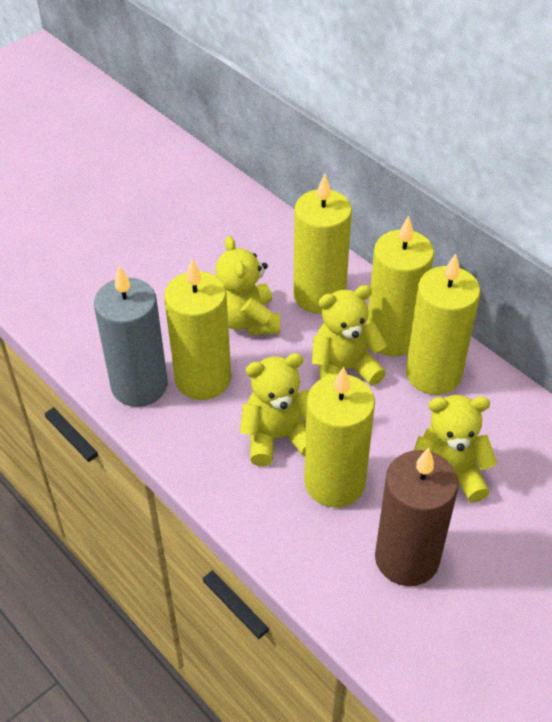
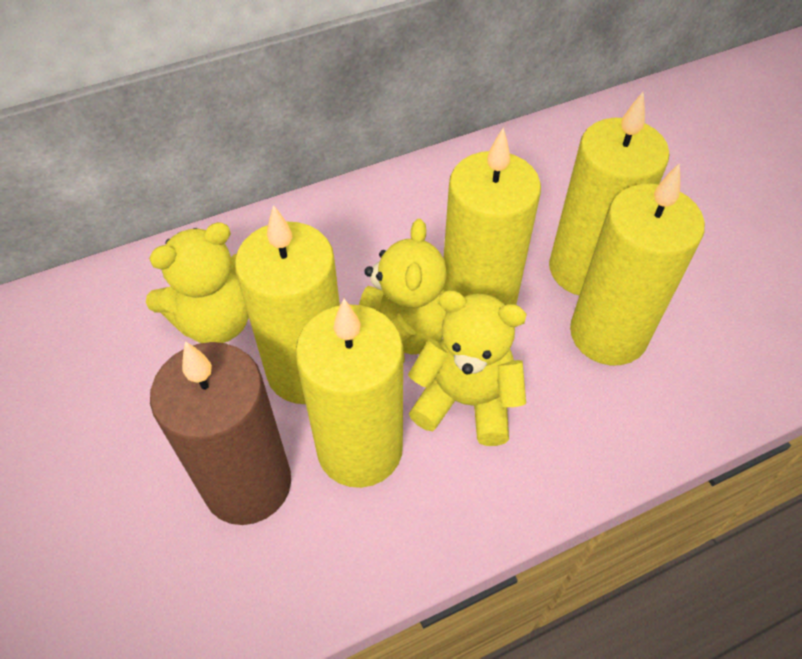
grey candle: [94,266,168,407] = 1 -> none = 0
yellow teddy bear: [215,236,280,335] [240,353,309,466] [312,285,387,386] [414,395,497,502] = 4 -> [146,222,249,343] [359,219,447,363] [408,290,527,446] = 3

